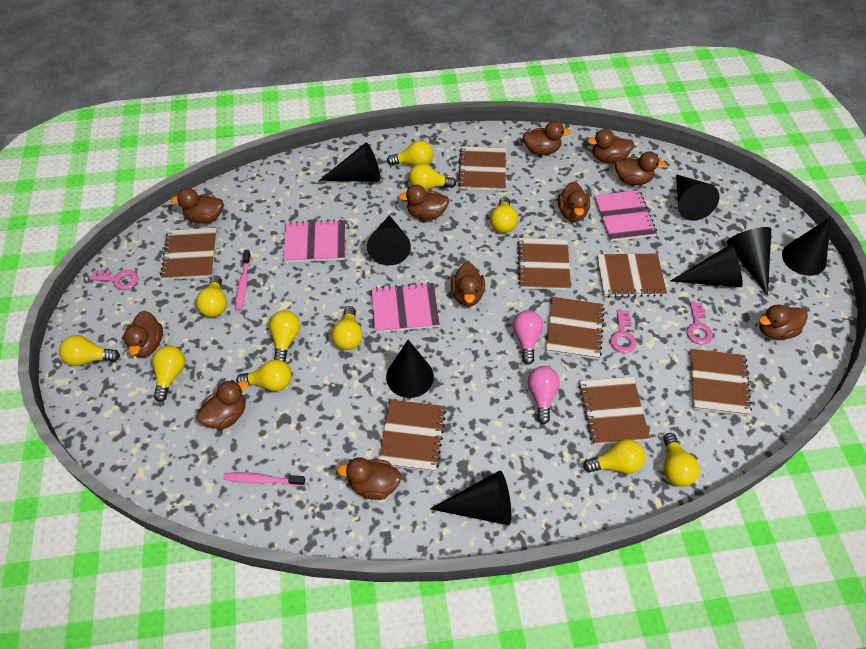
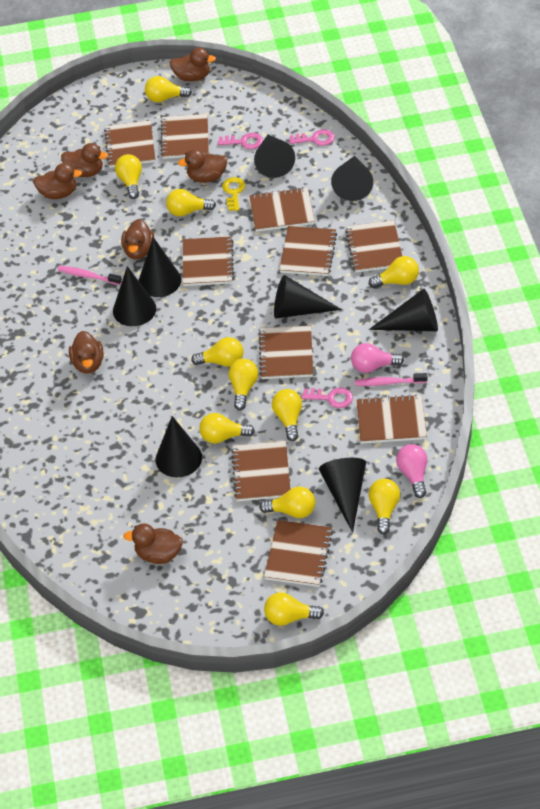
brown duck: [123,311,163,358] [171,188,223,223] [196,380,249,430] [337,457,402,500] [398,185,449,220] [451,262,485,307] [523,121,571,155] [558,182,590,222] [588,129,634,163] [615,151,666,185] [759,305,808,339] = 11 -> [33,163,82,199] [61,143,108,177] [69,331,104,373] [121,219,154,259] [123,523,183,564] [169,47,216,82] [178,149,227,183] = 7
brown notebook: [160,228,217,280] [379,399,446,472] [458,146,506,191] [517,238,571,290] [546,297,605,360] [579,377,650,445] [597,254,667,297] [690,349,752,416] = 8 -> [104,120,155,168] [160,114,209,159] [183,236,234,286] [231,441,290,501] [249,187,315,232] [259,326,313,379] [264,520,333,587] [279,226,337,276] [345,220,402,272] [356,394,427,444] = 10
pink notebook: [283,219,345,263] [371,282,440,333] [594,190,657,242] = 3 -> none = 0
yellow key: none = 0 -> [222,177,245,211] = 1

